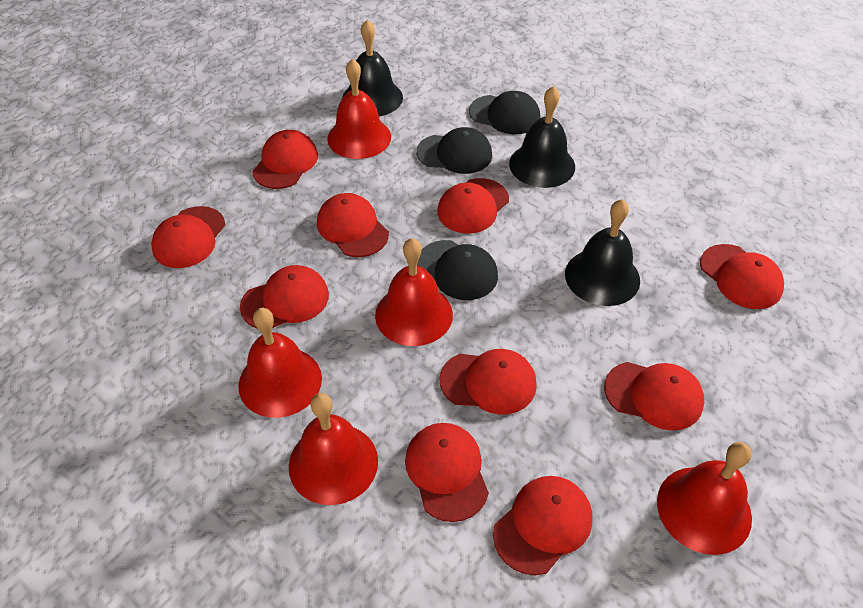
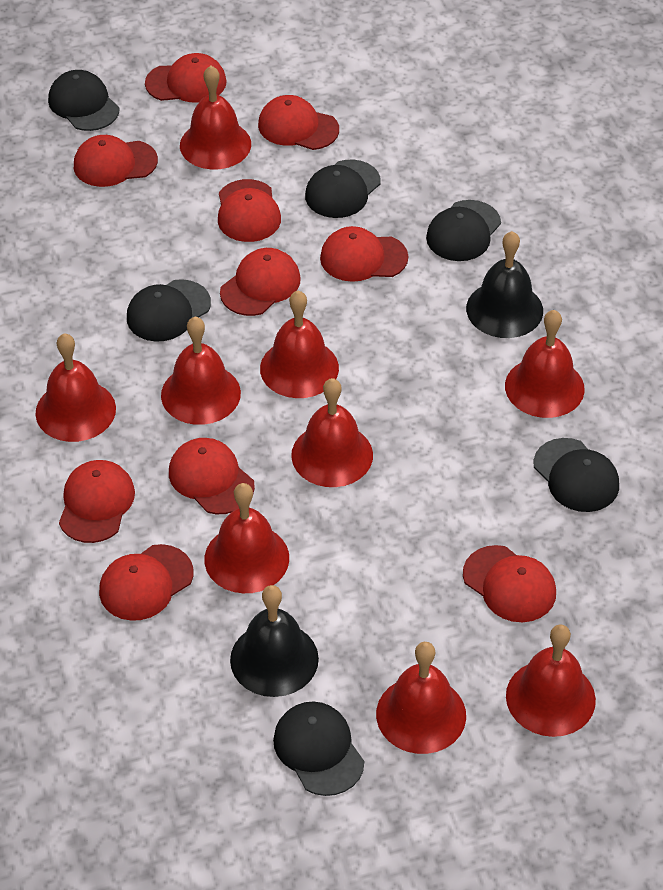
black bell: [342,20,403,116] [509,86,575,188] [565,199,640,306] = 3 -> [230,585,319,697] [466,231,543,338] = 2
black cap: [417,127,492,174] [417,240,498,300] [469,91,540,134] = 3 -> [48,70,119,131] [127,279,211,342] [273,702,364,796] [305,160,381,218] [426,200,501,261] [534,438,619,512] = 6
red bell: [238,308,322,418] [289,393,378,505] [327,59,391,159] [375,238,453,346] [657,442,752,555] = 5 -> [35,333,116,442] [161,317,241,425] [180,66,251,169] [204,483,289,593] [260,291,339,398] [291,378,373,487] [376,642,466,754] [505,310,585,418] [506,625,596,737] = 9

